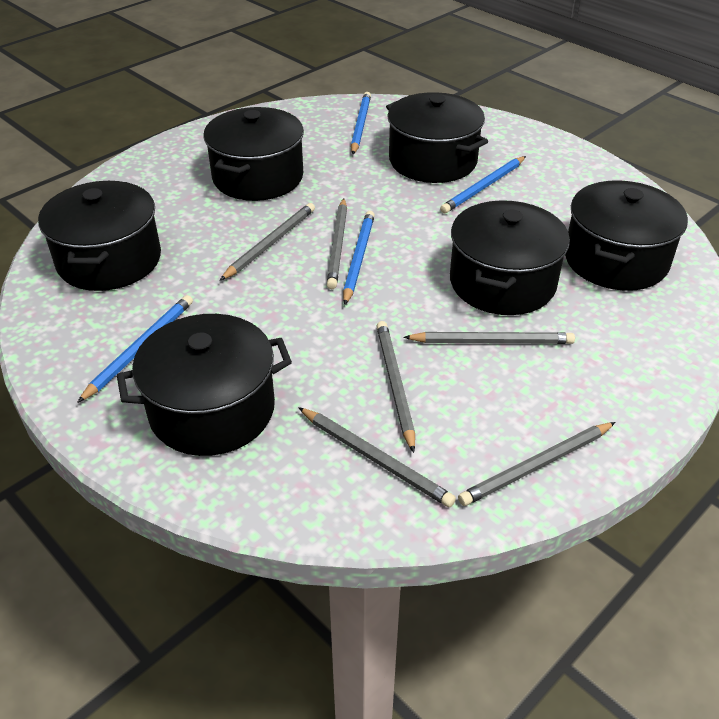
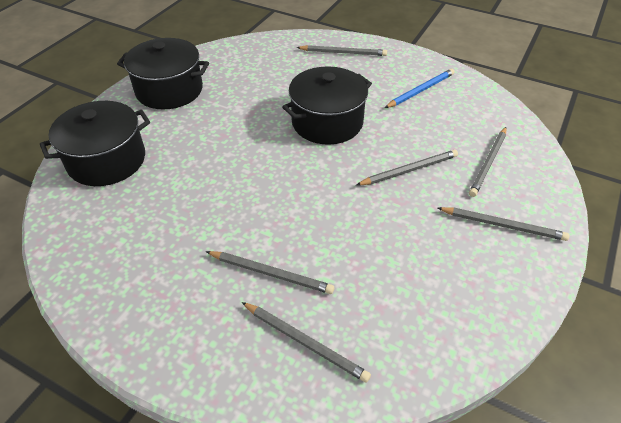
black pot: [38,181,161,291] [117,314,292,456] [204,107,304,201] [386,92,488,183] [450,200,570,315] [565,180,688,291] = 6 -> [40,101,150,186] [117,38,209,109] [282,66,372,145] = 3
blue pencil: [77,295,193,403] [343,211,375,305] [351,92,371,154] [440,156,526,213] = 4 -> [385,69,455,108] = 1

